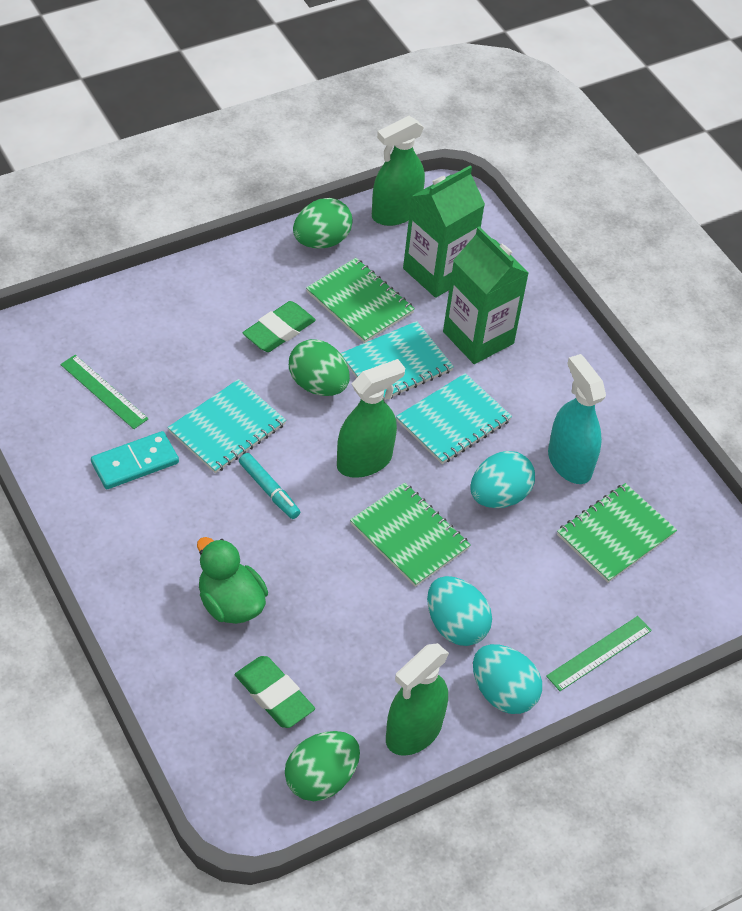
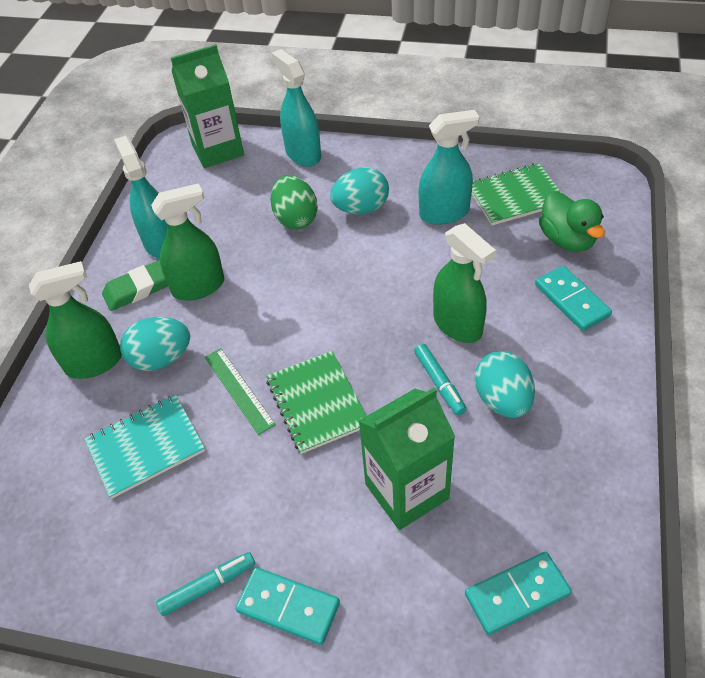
green egg: [285,731,360,801] [289,339,350,396] [293,198,353,248] = 3 -> [270,175,318,229] = 1
green eraser: [235,656,315,728] [243,301,316,352] = 2 -> [102,260,168,311] = 1
green notebook: [306,258,415,343] [350,482,471,587] [557,483,677,583] = 3 -> [266,351,366,454] [472,163,561,225] = 2
green ruler: [60,355,149,429] [546,616,652,691] = 2 -> [204,348,276,435] = 1
turquoise domino: [91,431,179,489] = 1 -> [235,567,340,645] [465,551,572,635] [535,266,612,331] = 3
turquoise marker: [239,453,300,519] = 1 -> [156,552,255,616] [414,344,467,416] = 2
turquoise notebook: [168,379,286,473] [340,321,454,400] [396,373,512,464] = 3 -> [85,394,205,499] = 1
turquoise spray bottle: [548,354,606,484] = 1 -> [114,136,167,259] [271,49,321,166] [419,110,479,225] = 3

